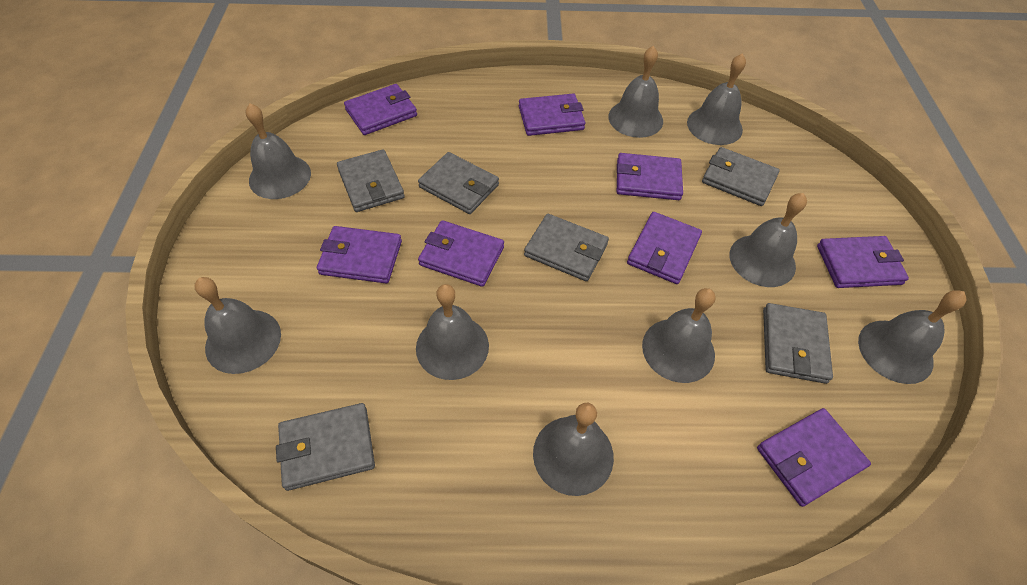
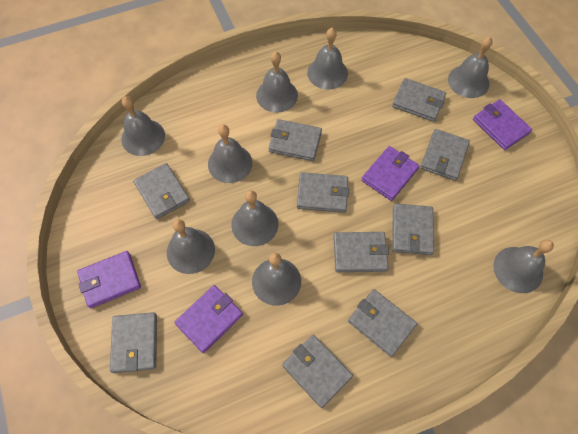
grey wallet: [276,403,375,491] [337,149,405,212] [418,152,499,214] [524,214,609,281] [702,147,780,206] [763,303,833,384] = 6 -> [110,312,157,373] [133,163,190,219] [269,119,322,161] [282,335,353,408] [297,172,349,213] [333,232,389,272] [348,289,417,357] [392,78,446,122] [392,203,434,255] [420,129,470,181] = 10
purple wallet: [317,226,402,283] [344,84,417,135] [418,220,504,287] [519,94,585,136] [617,153,683,200] [627,212,702,284] [757,408,871,507] [817,236,909,288] = 8 -> [77,251,141,308] [174,285,243,353] [361,146,419,201] [473,99,532,150] = 4

